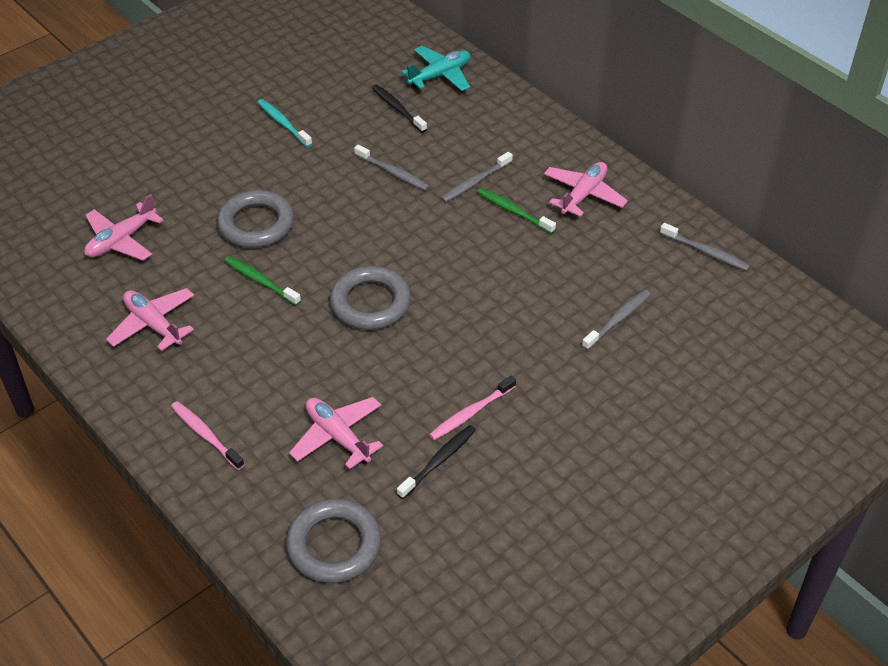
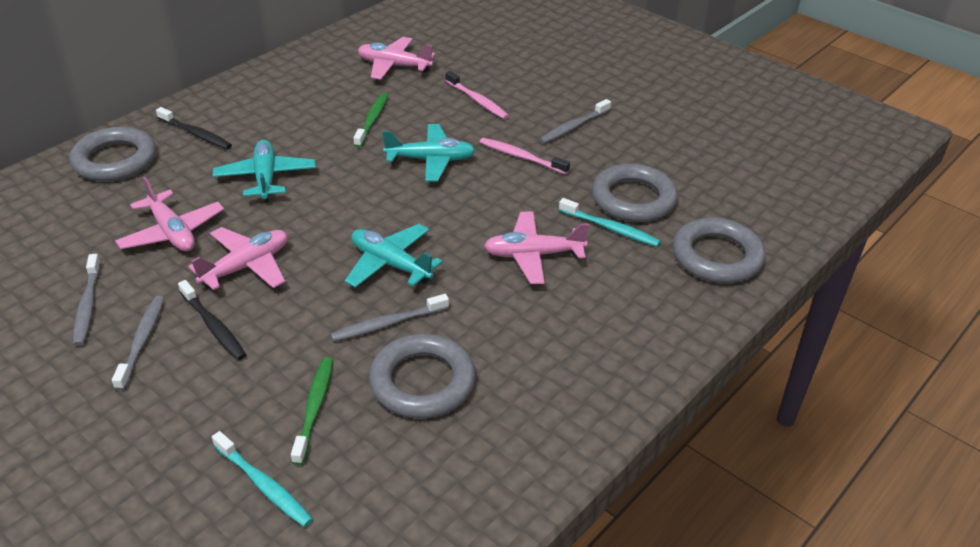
grey ring: [217,190,294,248] [286,498,381,583] [330,266,411,330] = 3 -> [70,127,156,182] [369,334,476,418] [592,164,678,222] [673,218,766,283] = 4
turquoise plane: [401,46,471,91] = 1 -> [213,140,316,202] [345,224,443,288] [382,124,476,181] = 3
turquoise toothbrush: [257,99,312,147] = 1 -> [212,431,313,527] [559,198,660,247] = 2

